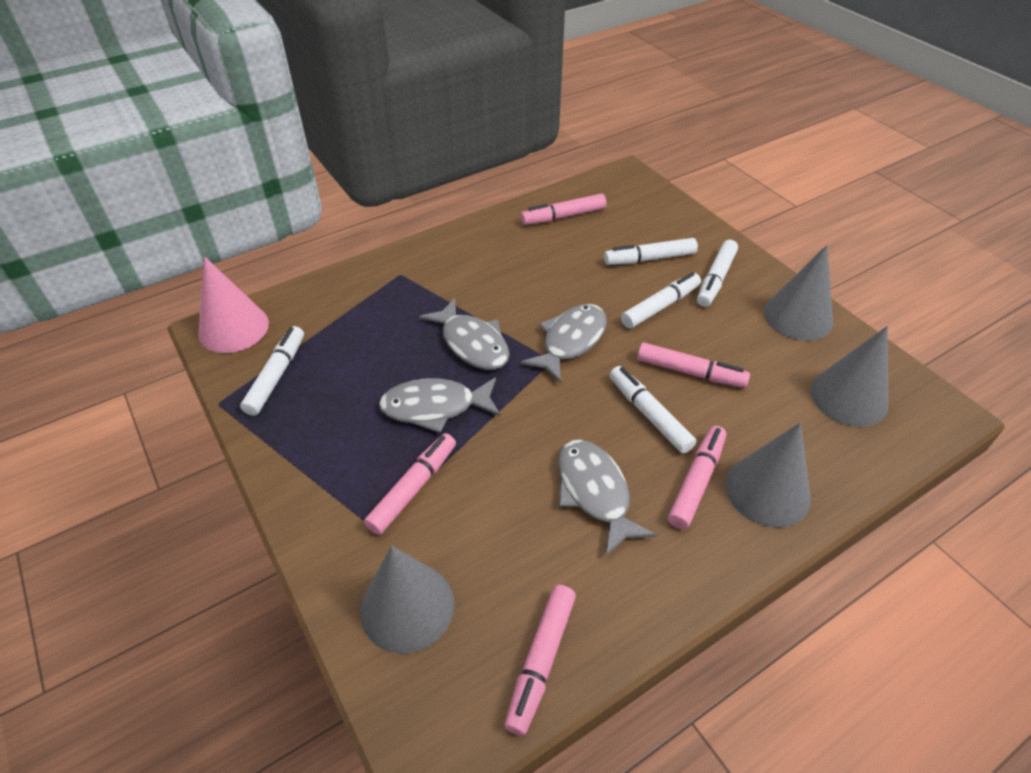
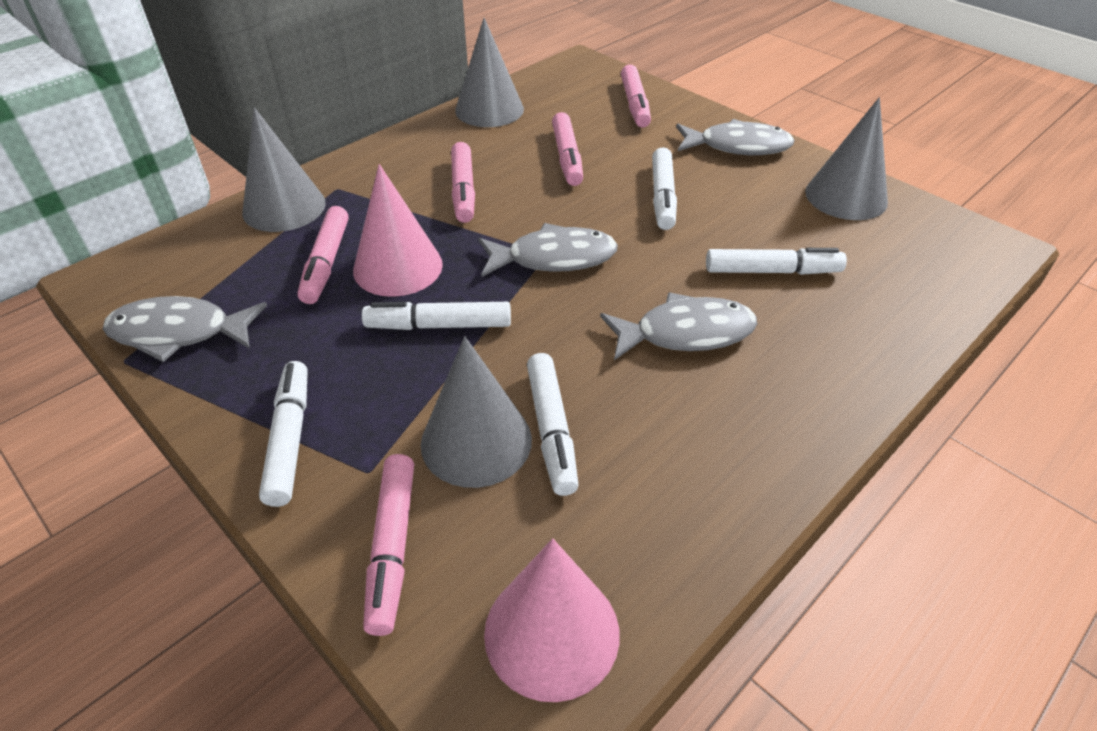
pink cone: [198,257,269,353] = 1 -> [353,164,443,297] [484,538,620,702] = 2

